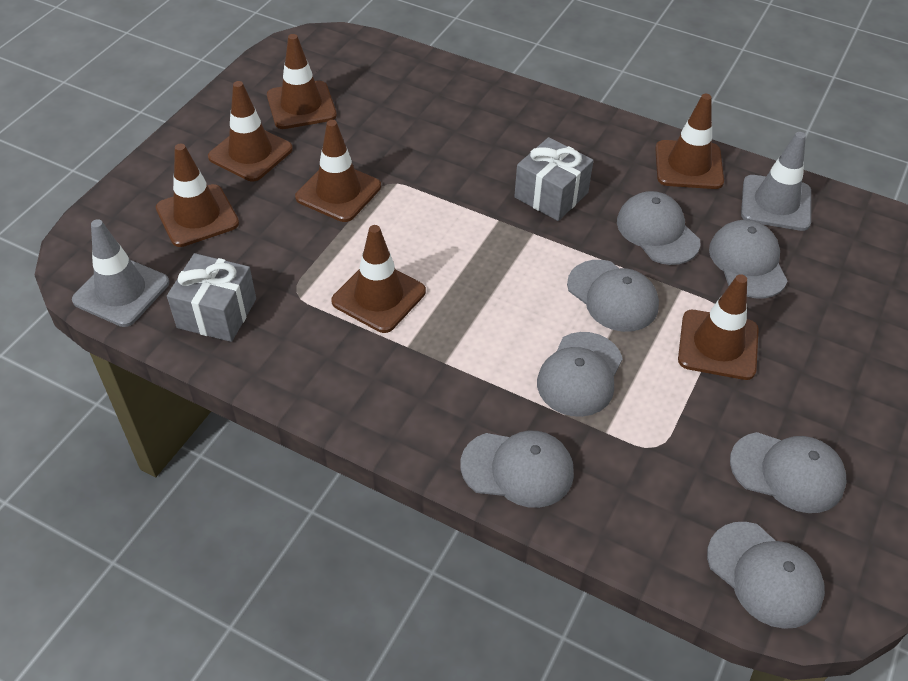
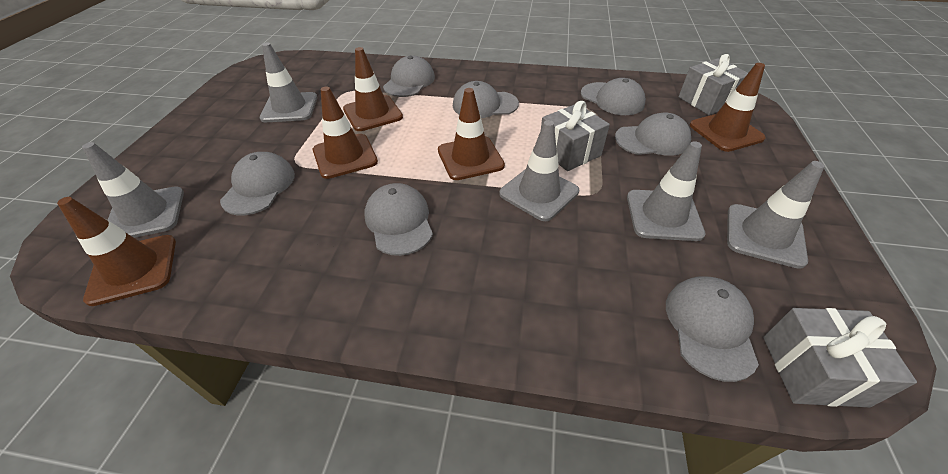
brown traffic cone: [156,144,239,247] [208,81,293,181] [267,34,337,129] [295,120,381,222] [331,225,426,333] [655,94,724,189] [678,274,759,380] = 7 -> [57,197,176,306] [313,87,378,179] [343,47,403,131] [438,88,505,180] [690,63,766,152] = 5
grey gift: [167,253,256,342] [514,137,593,221] = 2 -> [541,101,610,171] [679,54,748,115] [763,308,917,408] = 3
grey traffic cone: [72,219,169,327] [741,132,811,231] = 2 -> [82,142,184,238] [260,43,317,122] [499,120,579,221] [627,141,706,241] [727,161,825,269] = 5

